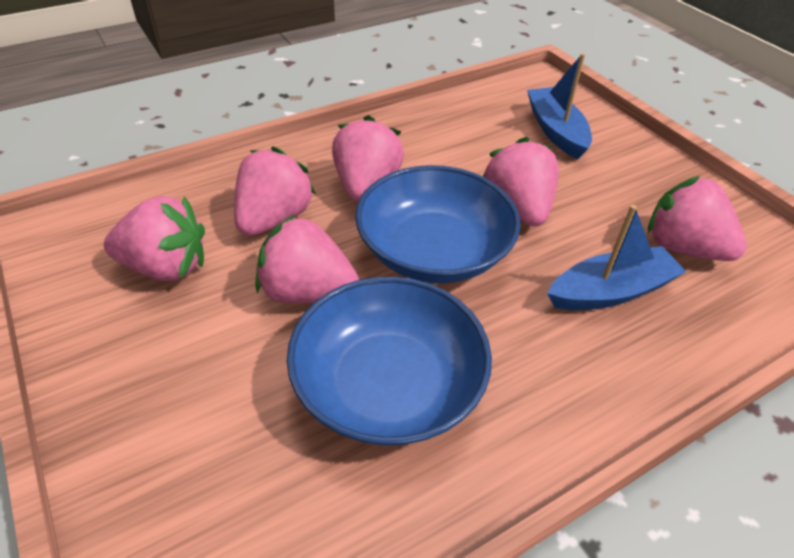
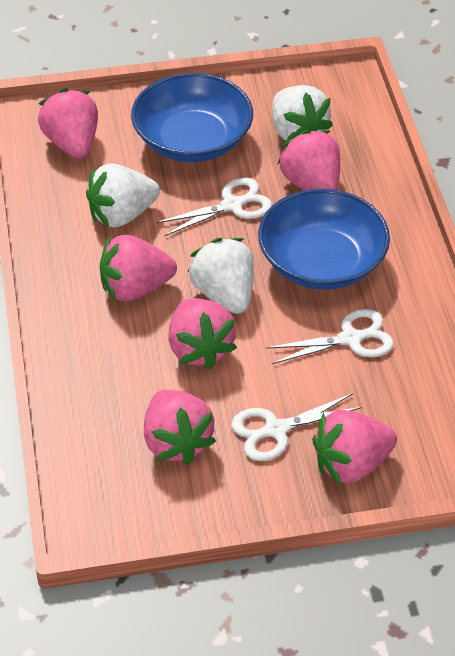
blue boat: [527,53,592,159] [547,205,687,310] = 2 -> none = 0
white scissors: none = 0 -> [156,178,272,236] [231,393,362,461] [266,309,394,364] = 3
white strawberry: none = 0 -> [86,163,160,228] [188,238,254,314] [272,85,333,142] = 3

